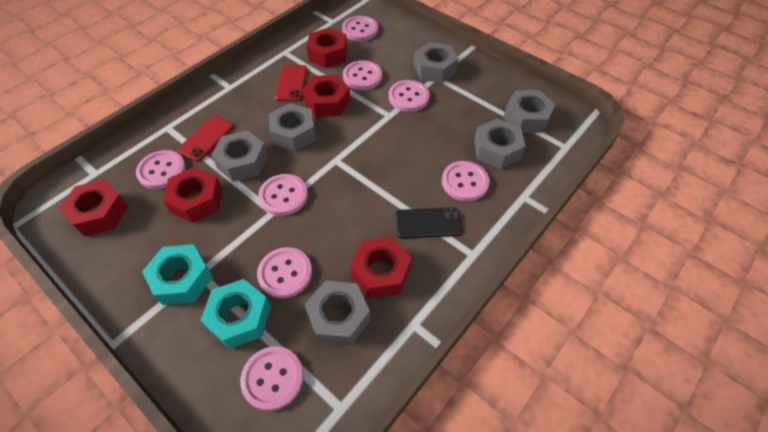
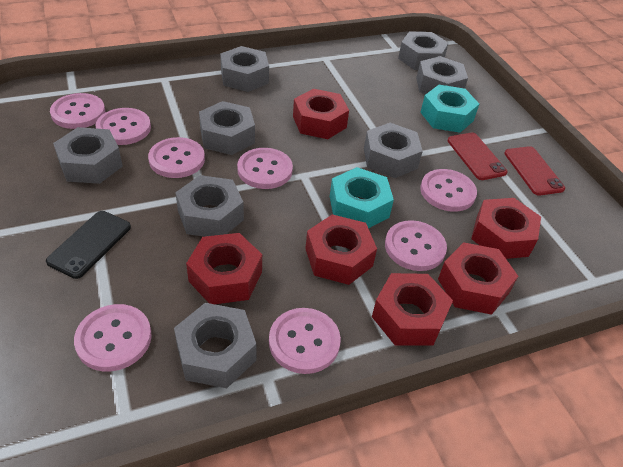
grey nut: [211,131,268,182] [269,103,316,152] [305,281,370,346] [414,42,458,83] [474,118,525,169] [503,90,555,133] = 6 -> [53,127,123,184] [174,303,256,388] [175,175,244,237] [199,101,255,155] [220,46,269,92] [364,123,423,178] [398,31,449,70] [416,56,468,95] = 8
red nut: [59,180,128,236] [163,167,222,223] [302,75,351,117] [306,28,347,68] [350,237,411,298] = 5 -> [186,233,262,304] [293,89,349,139] [305,214,377,285] [372,273,453,346] [438,242,518,315] [471,198,541,259] = 6

